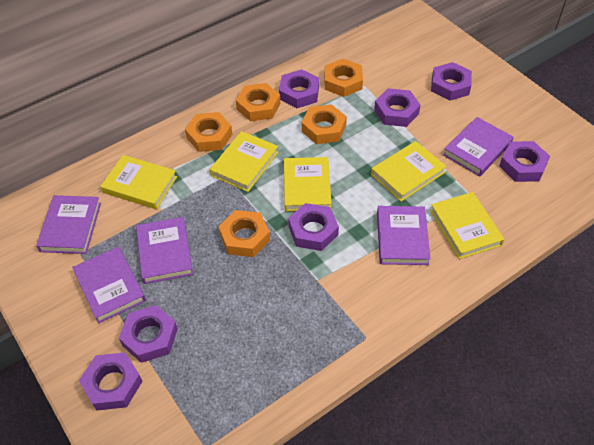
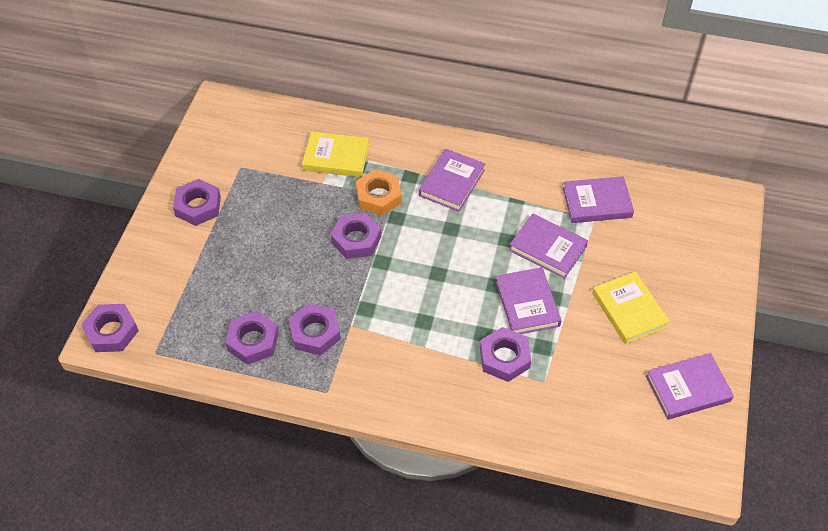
orange nut: [185,112,232,152] [219,210,270,257] [236,83,280,121] [302,104,347,144] [324,58,363,97] = 5 -> [356,169,402,216] = 1
purple nut: [79,352,143,411] [119,305,178,363] [279,69,319,108] [288,203,339,251] [374,88,420,127] [431,62,472,101] [499,141,550,182] = 7 -> [81,304,139,352] [173,179,221,226] [225,311,279,365] [289,303,341,356] [331,213,381,259] [480,327,531,382] = 6
yellow book: [100,155,177,209] [210,131,278,192] [284,157,332,211] [371,141,447,202] [430,192,504,259] = 5 -> [302,131,369,177] [592,271,670,344] = 2

